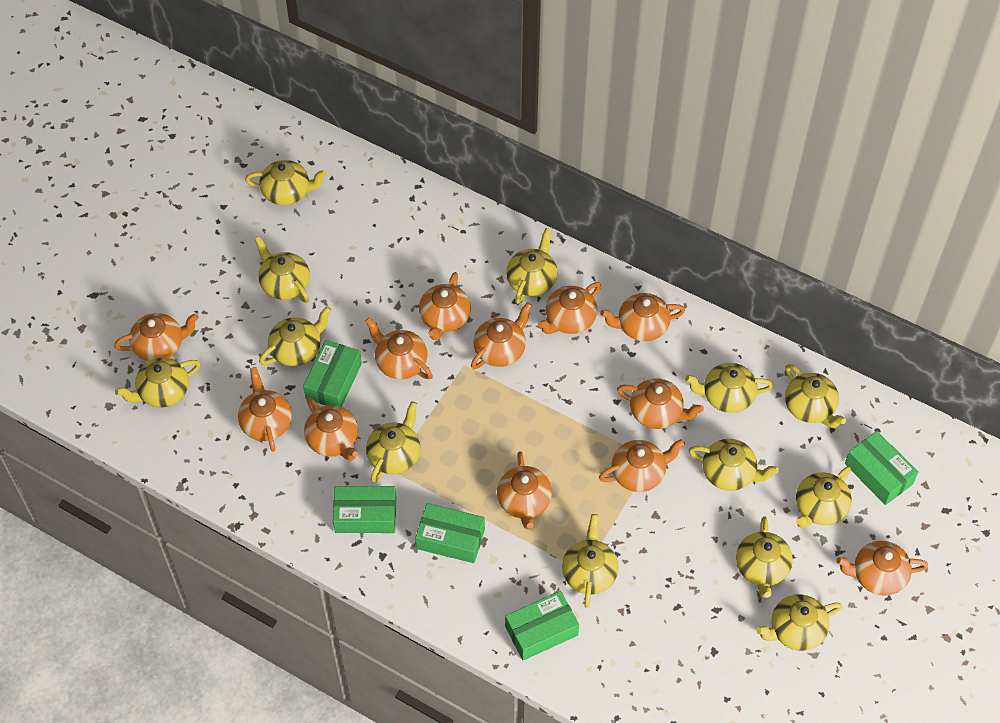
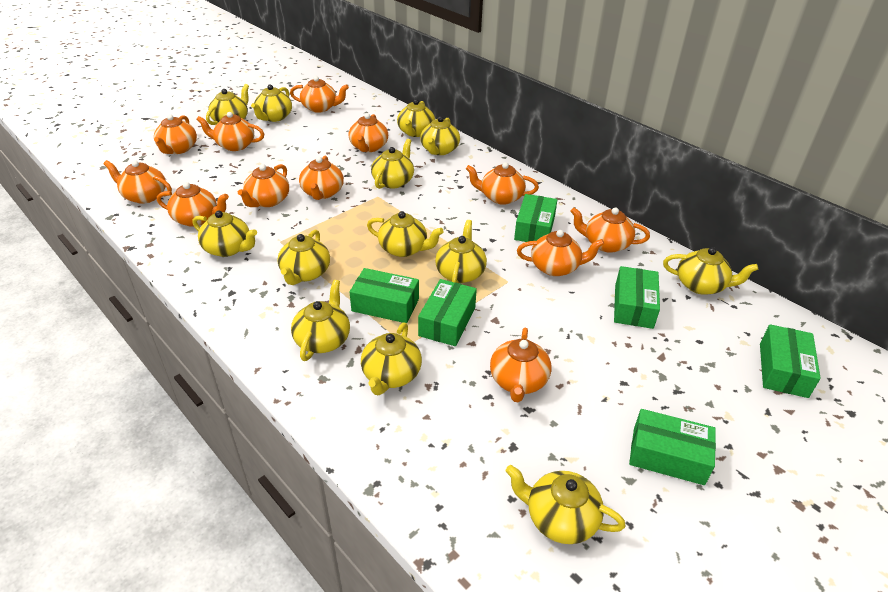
green box: [303,340,362,407] [333,486,396,533] [415,503,485,563] [505,591,579,660] [845,431,918,505] = 5 -> [350,268,419,323] [418,279,477,346] [514,194,557,242] [614,266,660,329] [629,409,716,485] [760,324,821,398] = 6

